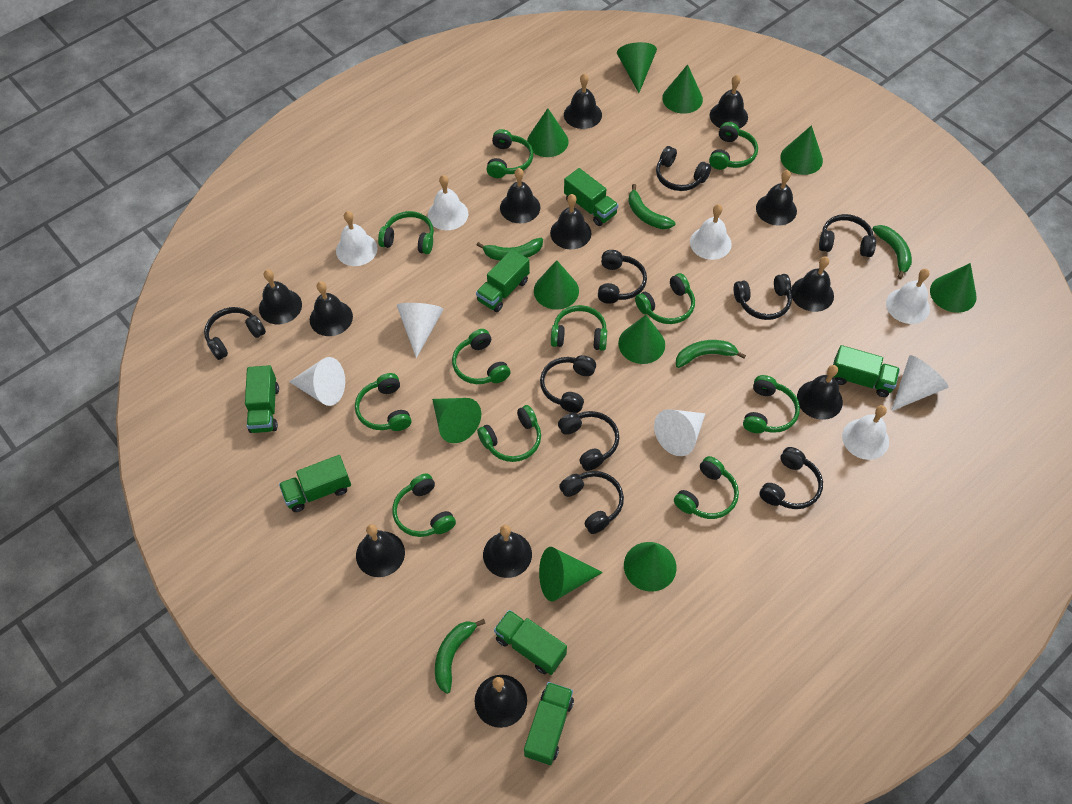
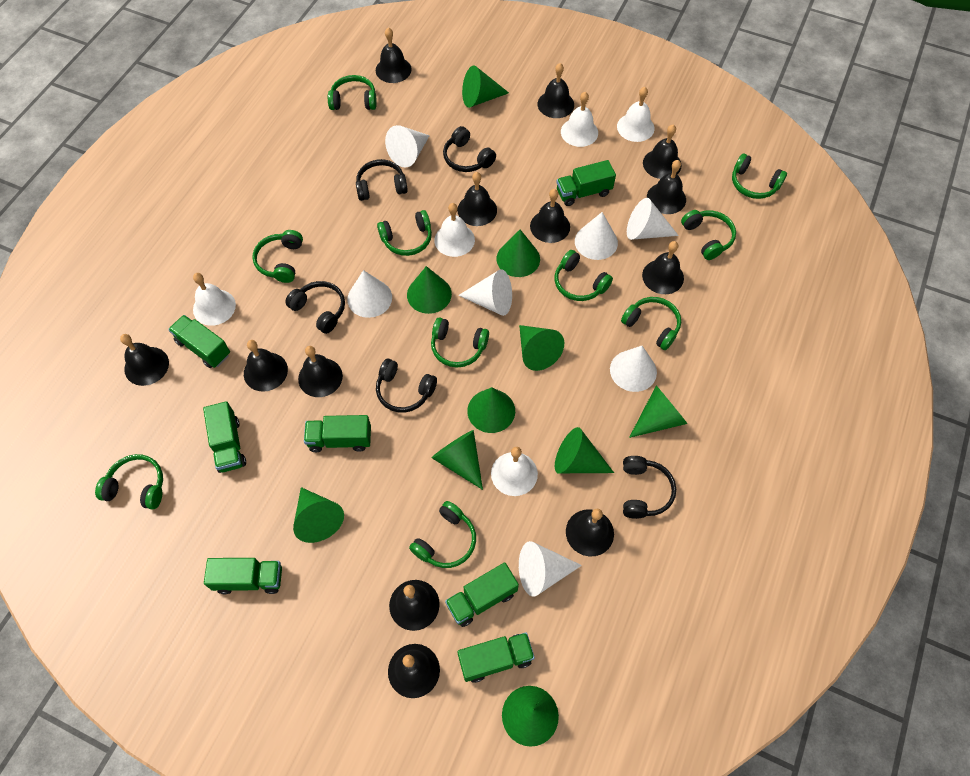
black bell: [259,269,302,324] [310,281,353,336] [356,524,405,577] [475,675,527,728] [483,525,532,578] [500,168,540,223] [550,194,591,249] [564,73,602,129] [710,75,748,129] [756,170,797,226] [791,256,834,312] [797,365,843,420] = 12 -> [120,334,169,386] [244,340,288,392] [298,346,343,397] [376,28,412,83] [388,644,440,698] [389,580,440,631] [457,172,497,226] [530,189,570,243] [538,63,574,118] [566,509,614,556] [642,241,684,294] [643,125,681,179] [647,160,686,214] = 13
black headphones: [204,307,266,360] [540,355,596,413] [558,411,619,471] [559,471,624,534] [598,250,647,304] [656,146,711,191] [734,274,792,320] [759,447,823,509] [819,214,876,257] = 9 -> [285,281,345,334] [356,159,408,201] [376,359,437,413] [443,126,496,172] [623,456,676,519] = 5
green banana: [435,619,485,694] [477,238,543,261] [628,184,675,229] [676,340,746,368] [872,225,912,279] = 5 -> none = 0
green headphones: [355,373,411,431] [378,211,434,254] [392,474,456,537] [452,329,510,384] [477,405,541,462] [487,129,533,178] [551,305,607,351] [635,273,695,324] [674,456,739,519] [709,122,758,170] [743,375,800,433] = 11 -> [95,454,163,509] [252,230,303,283] [328,75,377,110] [377,210,432,256] [409,501,476,568] [431,317,489,368] [555,250,613,301] [621,297,681,350] [681,210,736,260] [732,153,787,199] = 10
white cone: [289,357,345,406] [397,303,444,358] [654,409,705,456] [891,355,949,411] = 4 -> [347,270,392,318] [385,125,430,168] [458,269,512,316] [519,541,582,597] [575,212,618,260] [610,346,657,392] [627,198,679,240] = 7

